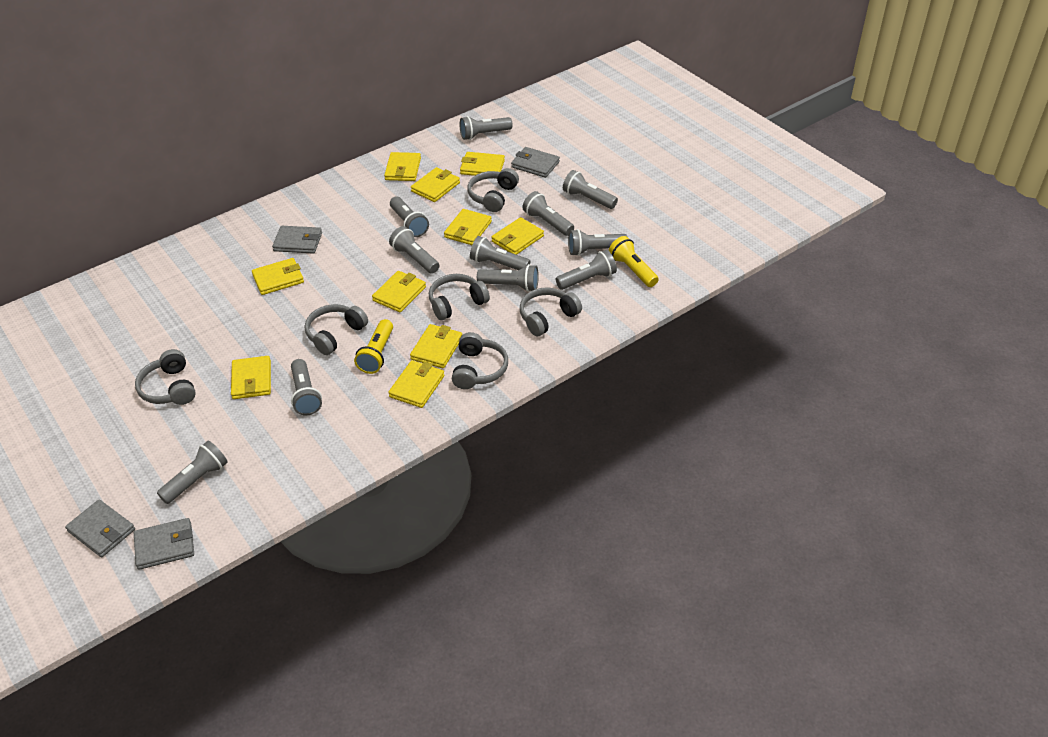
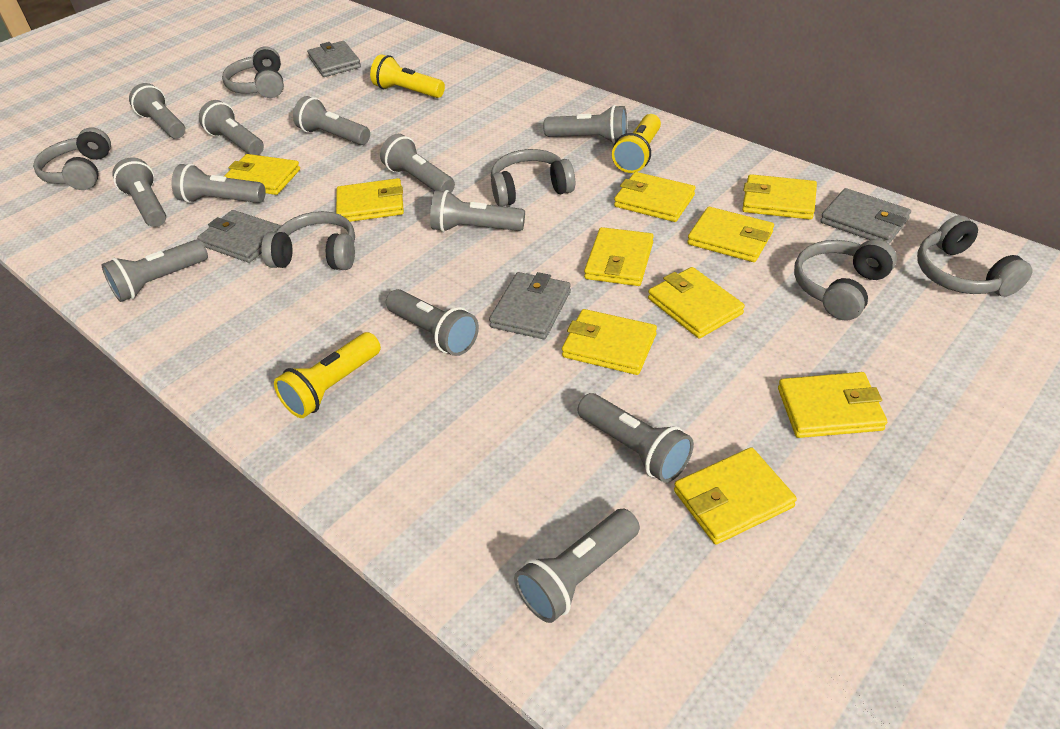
grey flashlight: [157,441,227,504] [291,359,322,415] [389,226,440,274] [390,196,429,237] [460,116,513,140] [470,236,531,270] [477,264,539,292] [523,191,574,236] [556,250,617,290] [563,170,618,209] [568,229,628,256] = 11 -> [102,239,208,302] [112,157,166,227] [129,83,185,139] [172,164,266,203] [199,100,264,155] [293,96,370,145] [380,134,455,193] [386,289,479,356] [430,190,525,232] [514,509,640,623] [543,105,627,144] [577,393,694,483] = 12
yellow flashlight: [354,319,393,374] [609,236,659,287] = 2 -> [274,332,381,418] [370,54,445,98] [612,114,661,173] = 3

